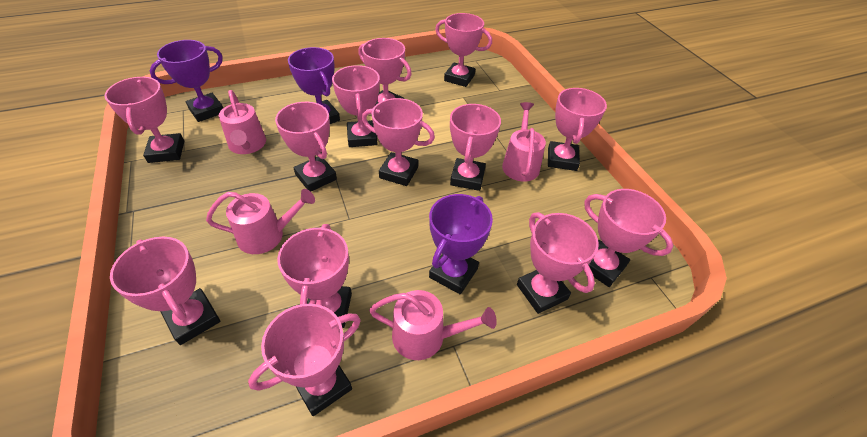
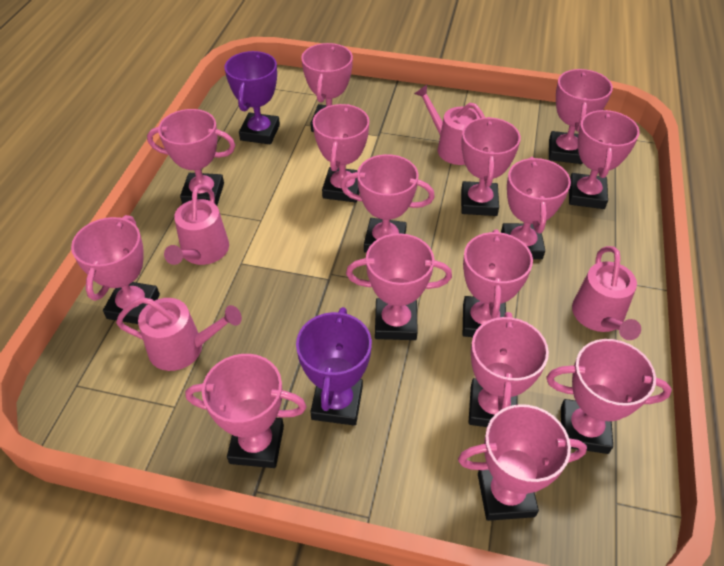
pink trophy: [104,77,184,163] [110,237,220,345] [248,303,361,416] [275,102,337,192] [277,224,352,328] [332,65,380,147] [358,38,412,106] [362,98,435,186] [435,13,492,87] [450,104,501,191] [517,212,599,314] [548,88,607,171] [584,189,673,287] = 13 -> [71,215,160,324] [147,109,235,206] [185,354,307,468] [301,43,353,132] [313,104,369,203] [340,154,435,253] [346,233,452,340] [458,404,587,521] [461,117,521,216] [463,229,533,337] [468,312,549,427] [501,157,571,259] [546,339,672,454] [549,69,613,164] [569,110,640,209] = 15
purple trophy: [150,40,223,122] [288,47,340,124] [429,194,493,294] = 3 -> [225,51,280,144] [296,307,372,426] = 2

